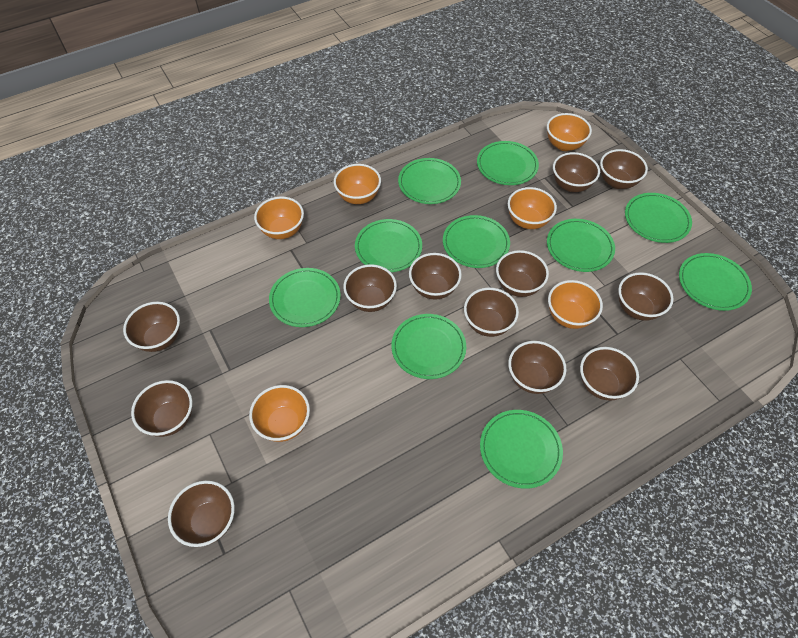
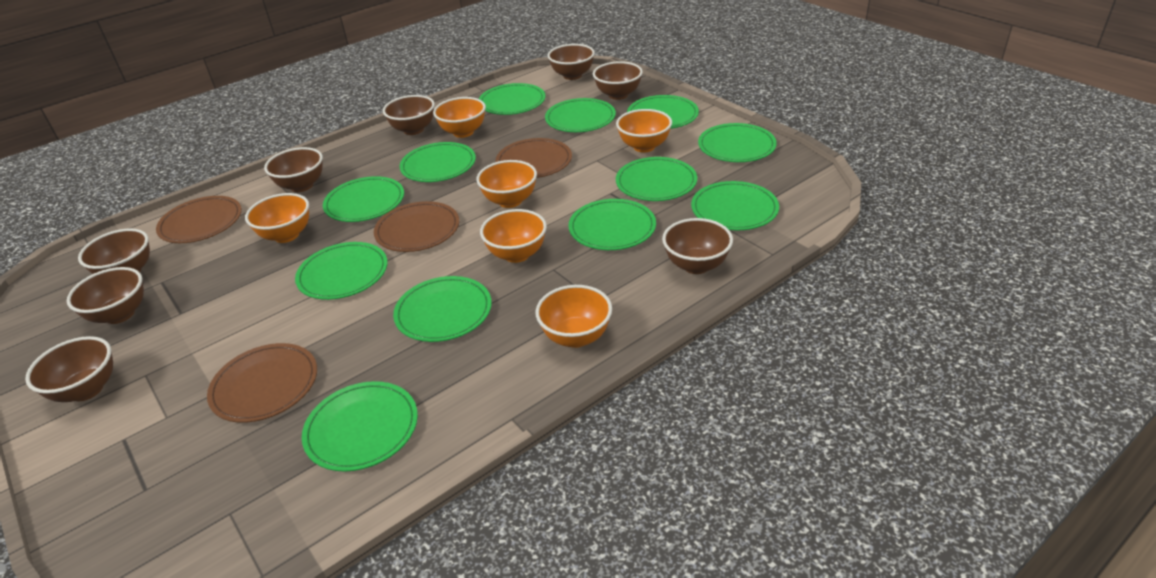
brown bowl: [123,302,180,352] [131,380,193,437] [168,481,235,547] [343,264,397,312] [409,253,462,300] [464,288,519,337] [496,250,549,297] [508,341,567,394] [553,152,600,192] [580,347,639,400] [600,149,648,189] [618,272,673,321] = 12 -> [25,336,113,402] [67,267,144,324] [78,228,150,274] [264,147,323,192] [383,95,435,135] [547,44,595,80] [593,61,643,100] [662,218,733,274] = 8
brown plate: none = 0 -> [156,196,242,243] [207,343,317,423] [374,201,459,252] [496,138,572,178] = 4
green plate: [269,268,341,327] [355,219,422,272] [391,314,466,379] [398,158,461,204] [443,215,510,268] [477,141,539,185] [480,410,563,489] [547,219,615,272] [625,193,692,243] [679,253,752,311] = 10 -> [295,242,388,300] [302,381,418,472] [323,176,404,222] [393,276,492,342] [399,142,476,182] [479,83,546,115] [545,98,616,132] [569,199,656,250] [616,157,697,201] [627,95,699,129] [691,181,779,230] [698,123,777,162] = 12

